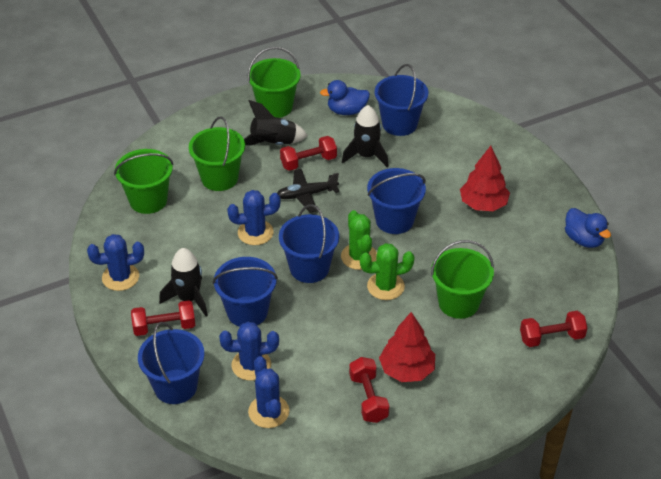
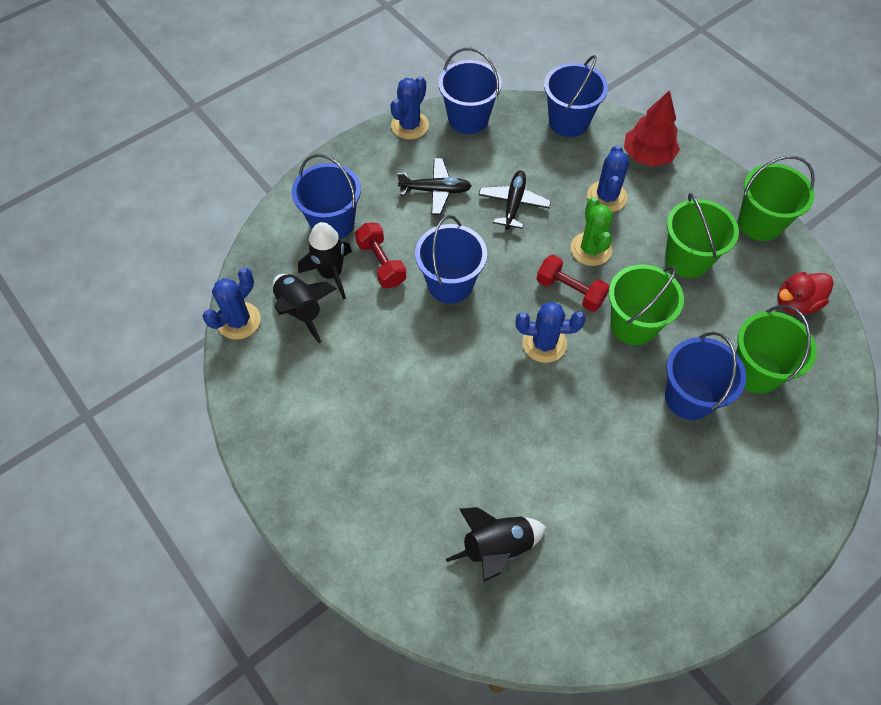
black plane: [277,169,339,213] = 1 -> [397,158,472,215] [479,170,551,230] = 2
blue duck: [320,80,370,115] [565,208,611,248] = 2 -> none = 0
green cactus: [341,210,377,270] [360,243,415,300] = 2 -> [571,197,613,266] = 1
red duck: none = 0 -> [777,272,834,315] = 1
red dumbbell: [131,300,195,336] [280,136,337,171] [349,357,389,423] [520,311,587,347] = 4 -> [355,223,407,288] [537,255,609,312] = 2
red tree: [379,312,435,382] [460,146,510,211] = 2 -> [624,90,680,167] = 1

